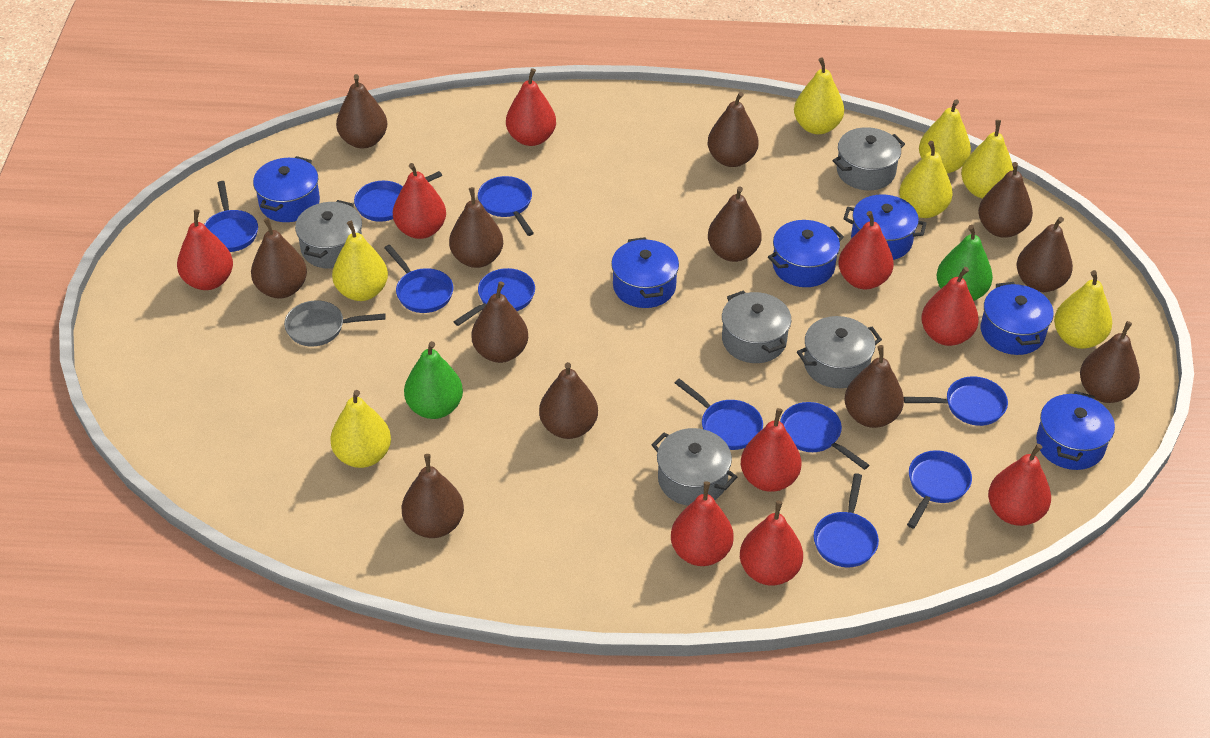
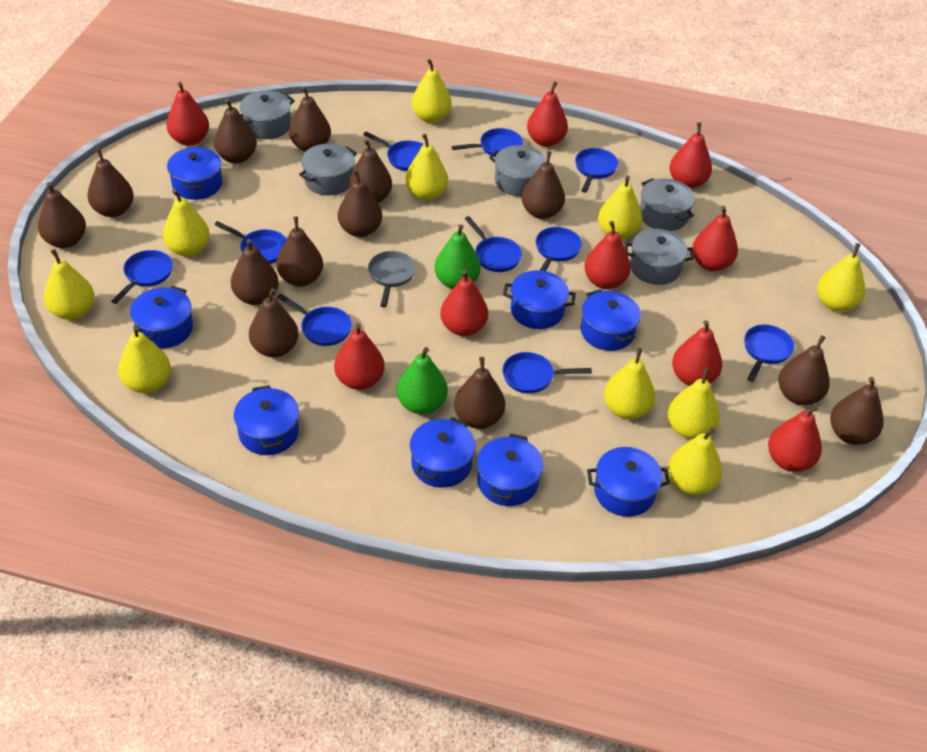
blue pot: [253,156,320,222] [611,237,679,308] [768,220,844,287] [844,195,927,260] [981,282,1054,355] [1036,391,1115,470] = 6 -> [130,286,193,349] [167,146,222,200] [234,385,299,455] [410,417,476,488] [477,433,543,506] [503,270,576,329] [581,289,641,351] [587,447,670,517] = 8
brown pear: [251,218,307,299] [336,74,387,148] [402,454,464,538] [449,187,503,268] [471,281,528,363] [539,362,598,439] [707,92,759,167] [708,186,762,262] [844,345,904,428] [978,162,1033,238] [1016,217,1073,292] [1080,321,1140,403] = 12 -> [38,182,86,248] [87,148,134,217] [214,99,257,164] [231,239,279,305] [249,288,299,358] [276,216,323,287] [289,86,331,152] [338,169,382,237] [349,139,392,203] [454,357,505,429] [522,151,565,219] [778,335,830,405] [830,377,883,445] = 13
yellow pear: [330,390,391,468] [332,221,388,301] [794,57,844,134] [899,141,953,218] [919,99,971,173] [961,120,1013,198] [1054,270,1112,349] = 7 -> [44,249,94,320] [118,325,171,393] [163,189,210,256] [405,133,448,201] [412,59,452,123] [598,176,642,240] [604,348,655,419] [668,368,720,439] [668,427,722,495] [817,243,865,312] = 10

